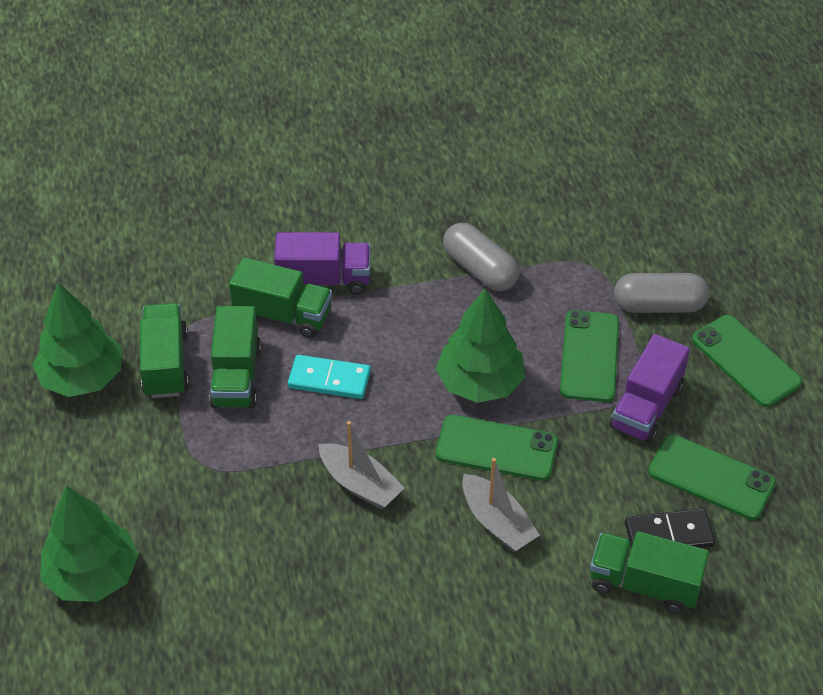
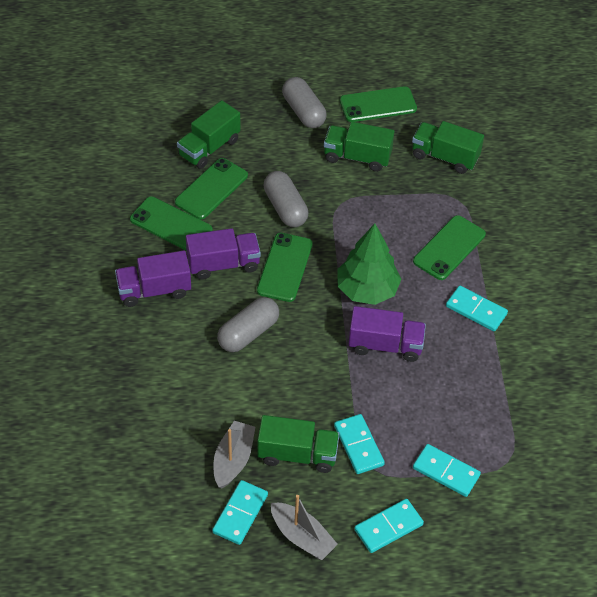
black domino: [625,508,715,548] = 1 -> none = 0
green phone: [436,415,558,480] [560,310,619,402] [648,434,776,520] [692,315,802,407] = 4 -> [130,196,212,251] [175,158,248,220] [257,233,313,302] [340,86,417,122] [413,215,486,280] = 5
green tree: [33,282,122,397] [40,486,139,602] [436,288,525,403] = 3 -> [337,224,402,305] = 1
grey capsule: [443,223,519,291] [614,273,709,313] = 2 -> [217,297,279,352] [264,171,308,227] [282,77,326,128] = 3
purple truck: [274,232,371,295] [609,334,690,444] = 2 -> [115,251,191,307] [186,228,261,280] [348,306,426,362] = 3
turquoise domino: [288,355,371,399] = 1 -> [212,480,268,545] [334,414,385,474] [354,499,424,553] [413,444,481,497] [446,286,508,331] = 5

